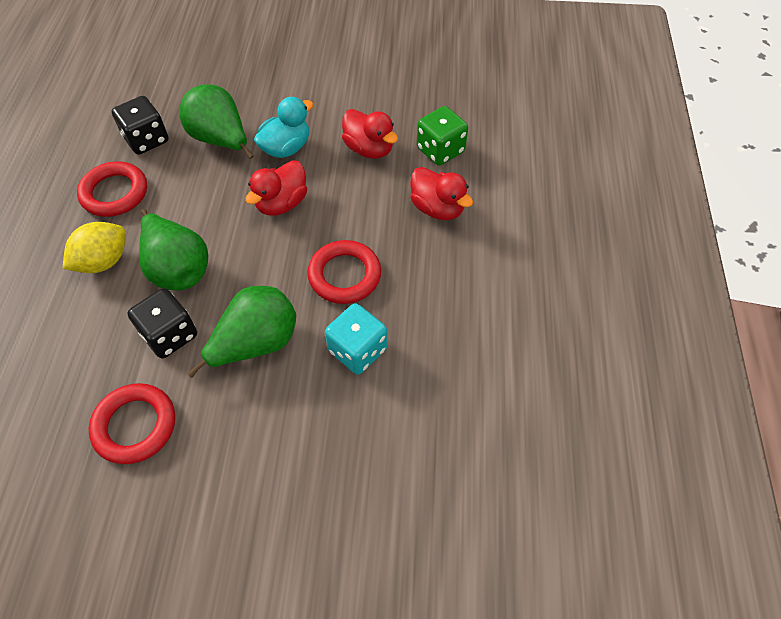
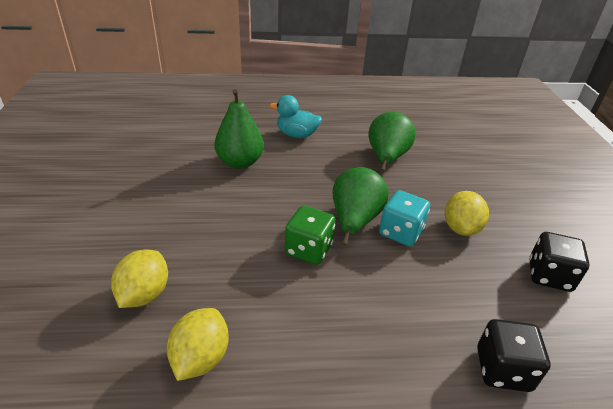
red duck: [245,160,307,216] [342,109,398,159] [410,167,473,220] = 3 -> none = 0
red ring: [77,161,147,217] [89,383,175,464] [307,240,381,304] = 3 -> none = 0
yellow lemon: [63,222,126,273] = 1 -> [111,250,168,308] [167,308,229,381] [445,191,489,236] = 3

